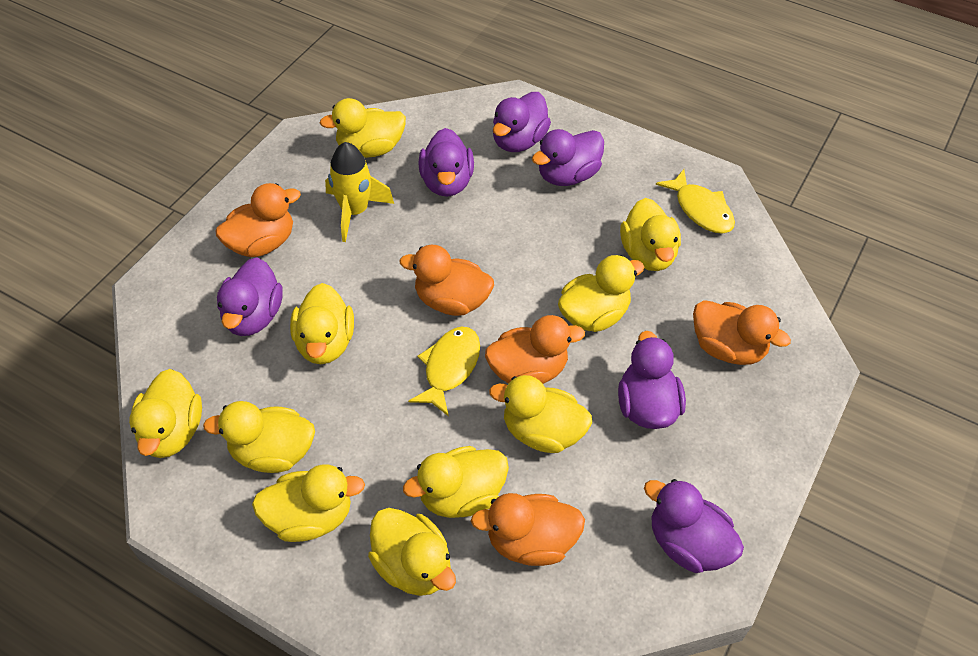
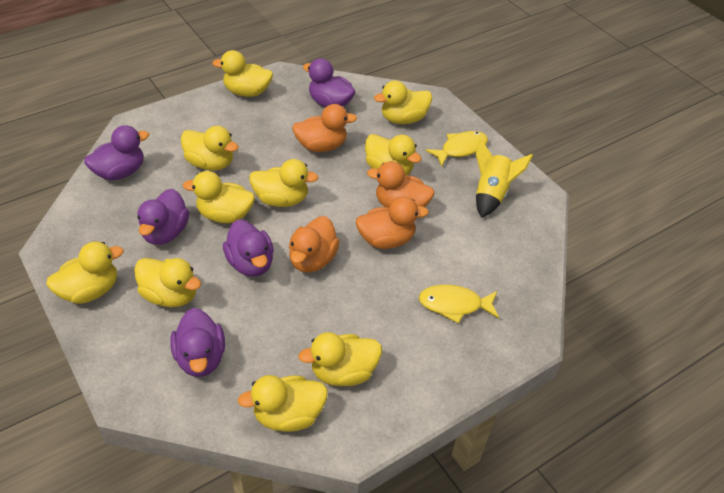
orange duck: [215,183,301,257] [400,245,494,316] [471,493,585,566] [485,315,585,384] [693,300,791,365] = 5 -> [289,216,340,273] [292,104,357,152] [355,197,429,249] [367,161,435,208] = 4
purple duck: [217,258,283,336] [418,128,474,197] [493,92,551,152] [532,129,604,186] [618,331,686,429] [644,479,744,573] = 6 -> [84,125,149,180] [137,189,189,245] [170,308,225,377] [223,219,274,277] [303,58,355,107] = 5

